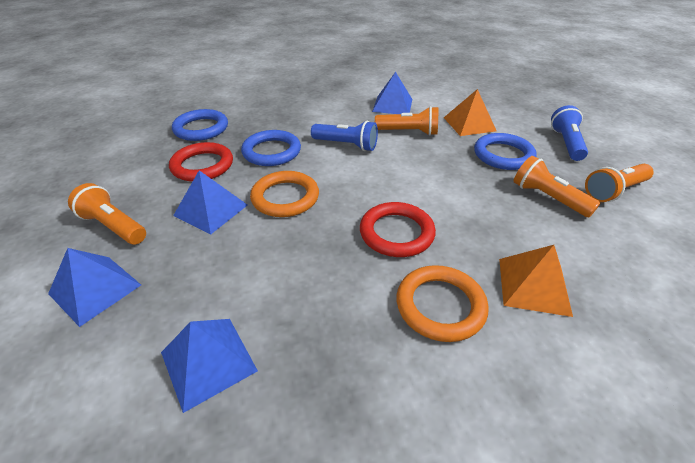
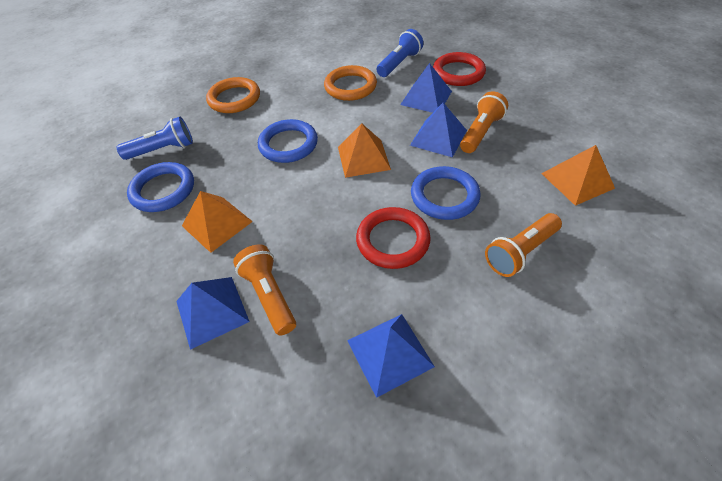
orange flashlight: [68,183,146,244] [375,106,438,136] [514,156,601,217] [585,164,654,202] = 4 -> [233,244,296,336] [460,91,508,153] [485,213,562,277] = 3
orange pyramid: [444,89,497,136] [499,245,573,317] = 2 -> [182,191,253,253] [338,123,391,178] [541,145,615,206] = 3

